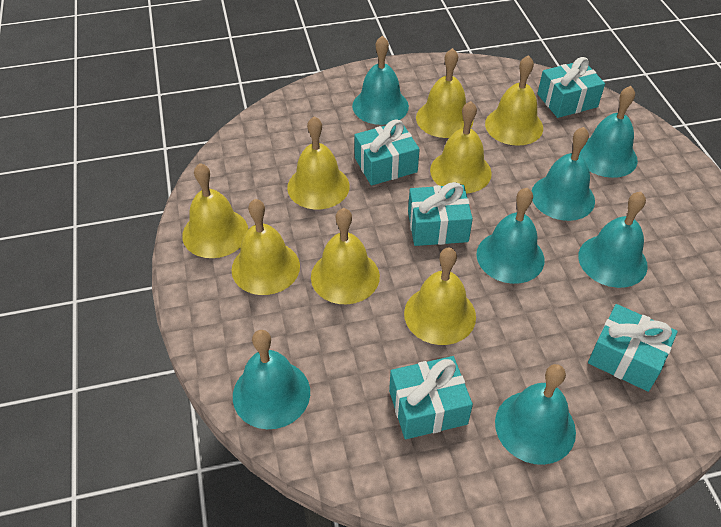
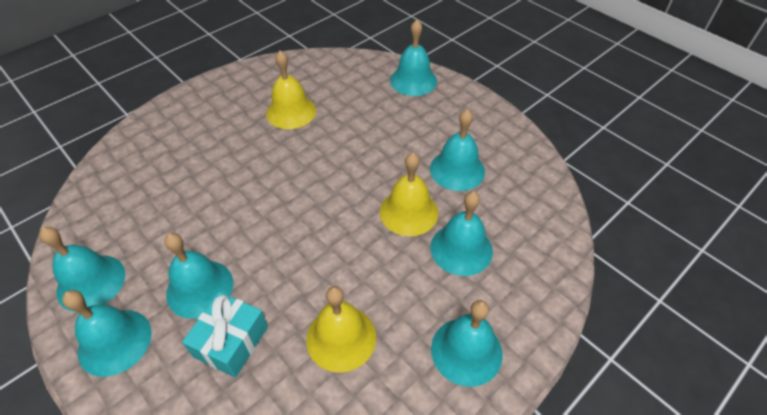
turquoise gift: [354,119,420,186] [389,356,473,439] [408,182,473,246] [537,57,605,118] [588,304,678,392] = 5 -> [182,292,268,378] = 1
yellow bell: [182,163,248,258] [231,199,300,295] [287,116,350,209] [311,208,380,304] [404,248,476,345] [416,48,474,138] [430,101,492,193] [485,55,543,146] = 8 -> [266,51,316,129] [306,286,376,373] [380,153,439,236] = 3

